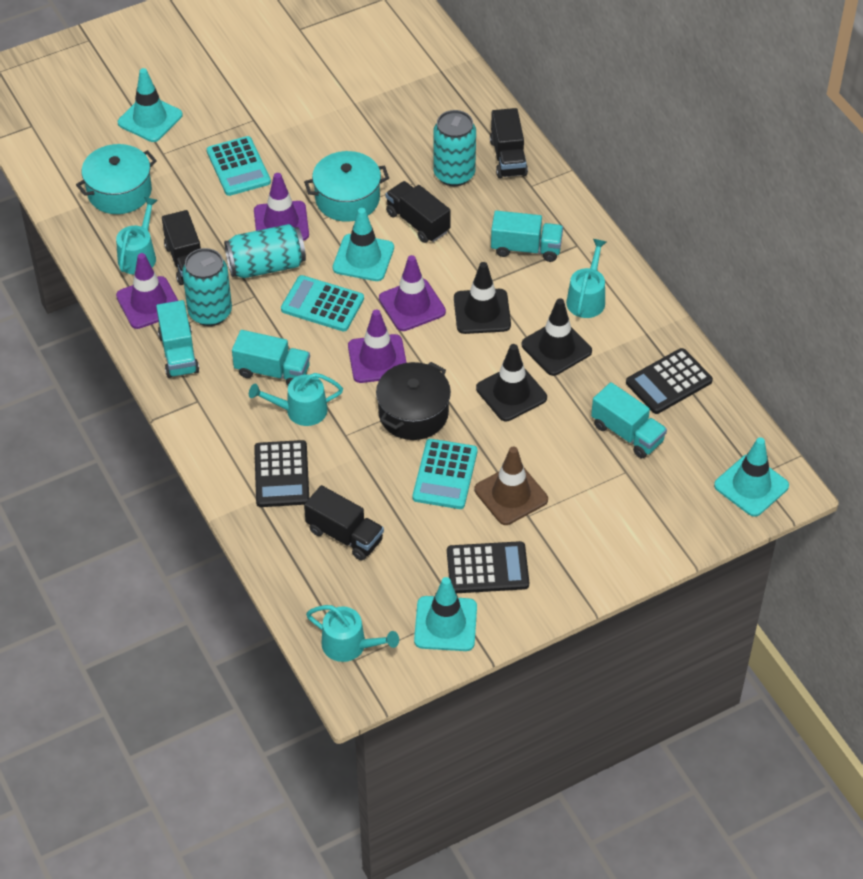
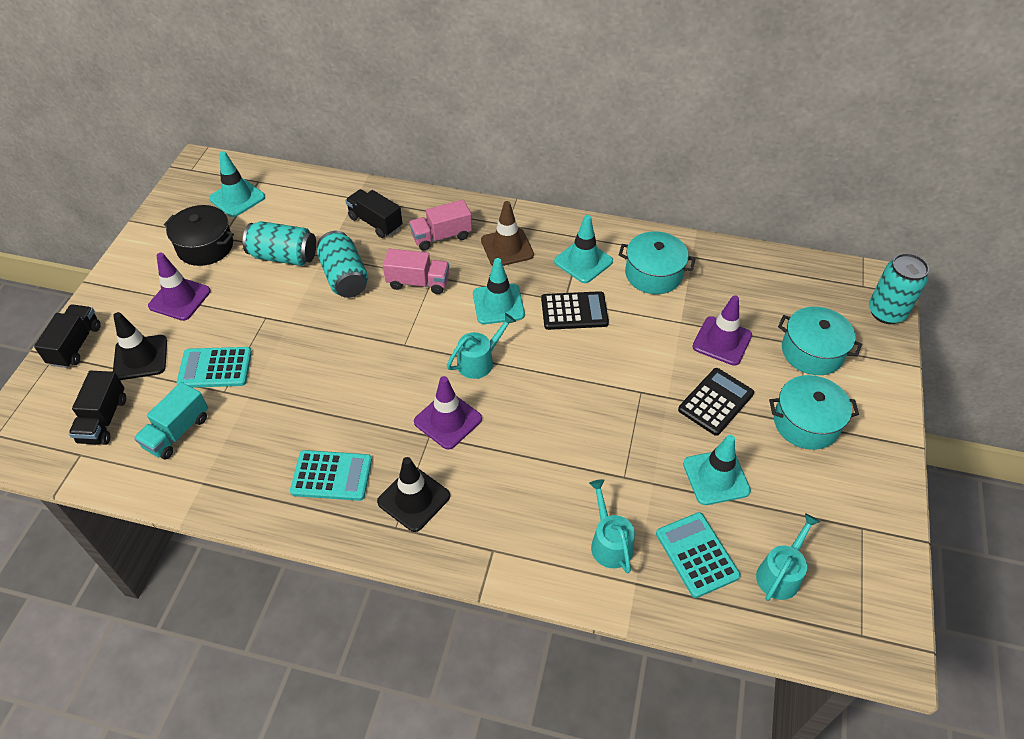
black calculator: [254,440,309,507] [447,541,529,593] [626,348,713,414] = 3 -> [541,291,609,330] [678,368,754,436] = 2
black traffic cone: [454,262,511,334] [476,344,547,421] [522,298,592,376] = 3 -> [113,312,167,380] [377,457,450,532] = 2
black truck: [162,210,201,285] [304,485,384,560] [386,181,451,243] [490,108,528,178] = 4 -> [34,304,101,368] [69,371,126,445] [345,189,403,238] = 3
pink truck: none = 0 -> [383,249,449,294] [409,200,472,250] = 2
purple traffic cone: [116,253,178,329] [254,173,309,241] [348,310,407,383] [379,255,446,331] = 4 -> [148,253,211,321] [414,376,482,450] [692,295,752,366] = 3
turquoise pot: [76,144,157,214] [304,151,389,222] = 2 -> [619,231,695,294] [769,375,859,450] [778,307,862,375] = 3
turquoise truck: [156,300,199,378] [232,330,310,386] [491,211,563,262] [591,382,667,458] = 4 -> [134,382,208,459] = 1
turquoise watering can: [116,197,158,275] [249,373,343,426] [306,605,399,662] [566,239,606,318] = 4 -> [447,313,516,379] [589,479,635,573] [756,513,820,601] = 3

